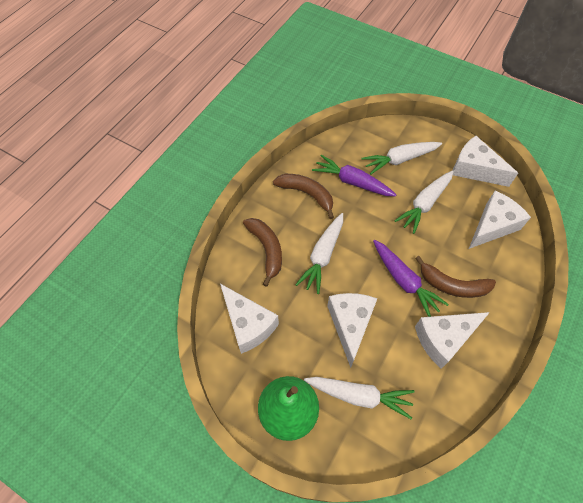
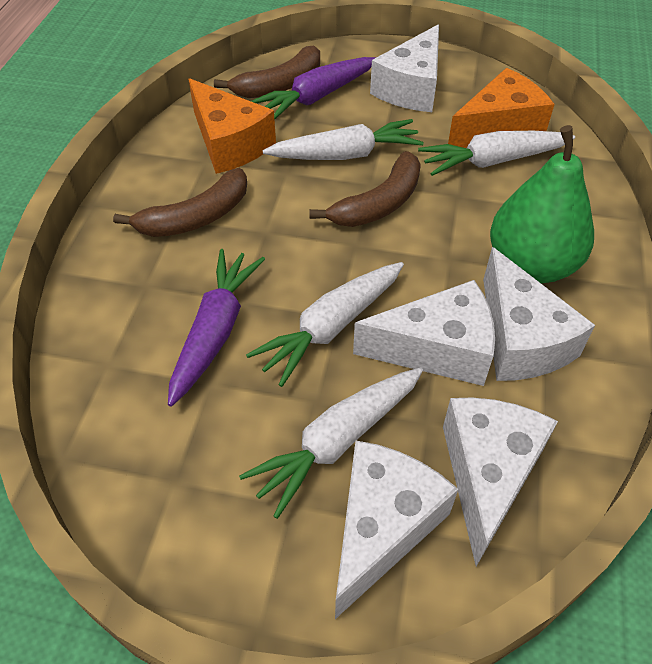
orange cheese: none = 0 -> [188,78,276,174] [448,68,555,148] = 2

